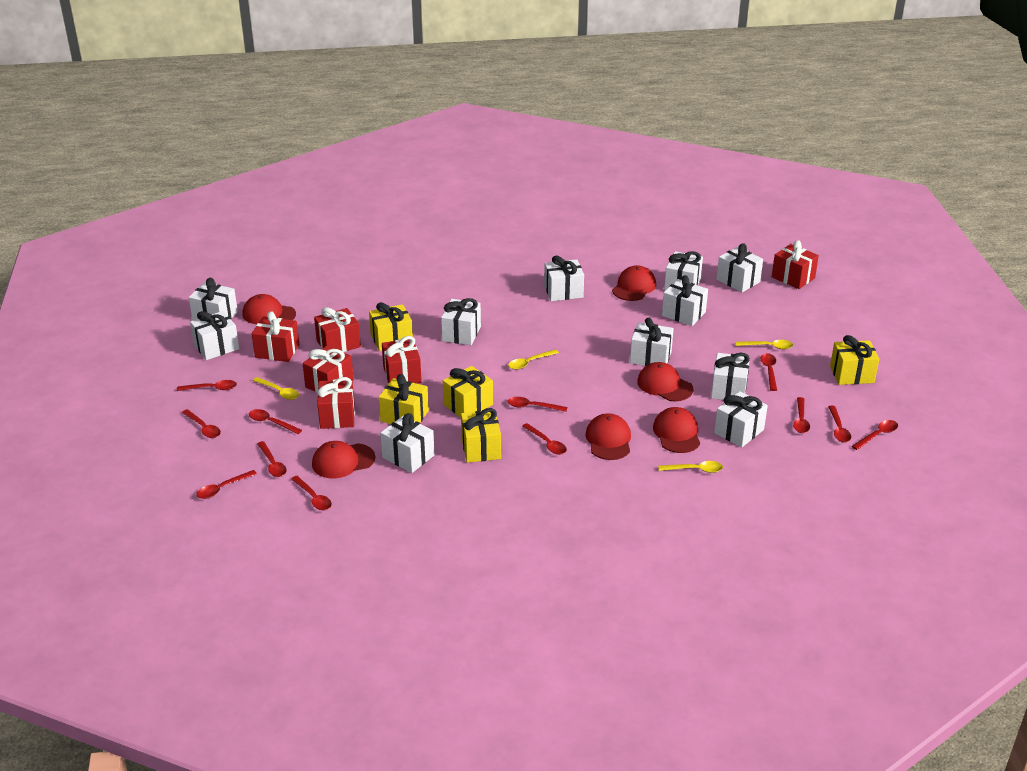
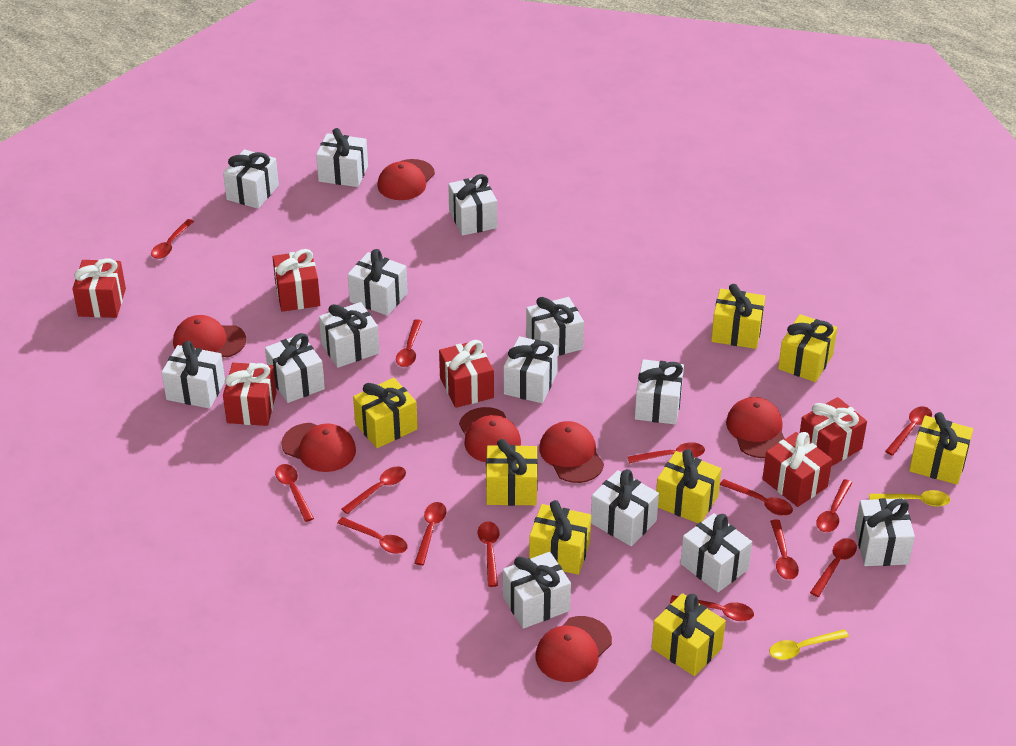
red cap: [242,294,296,324] [312,441,375,478] [586,413,631,460] [612,265,656,301] [637,362,693,401] [653,407,700,453] = 6 -> [173,315,246,357] [281,423,356,472] [377,159,435,200] [459,407,521,462] [536,616,612,682] [539,421,604,483] [726,397,785,458] = 7
red spoon: [177,380,237,391] [182,409,221,438] [196,470,257,499] [249,409,302,434] [257,441,287,477] [291,476,332,510] [508,397,567,412] [522,423,567,455] [761,353,777,391] [793,397,810,433] [828,406,851,443] [852,420,898,450] = 12 -> [151,219,194,259] [275,464,314,522] [338,517,408,554] [342,466,406,514] [396,319,422,367] [414,502,447,565] [477,521,500,587] [628,442,705,463] [670,595,754,621] [720,479,793,516] [770,519,799,580] [810,538,857,597] [816,479,852,532] [885,406,932,456] = 14
white gift: [189,278,238,320] [190,311,239,360] [380,413,434,473] [441,298,481,345] [544,255,584,301] [630,318,674,366] [662,275,708,326] [664,251,703,291] [711,353,750,400] [714,391,768,447] [717,243,763,292] = 11 -> [161,341,225,409] [223,149,279,209] [265,333,325,403] [316,128,368,187] [319,302,379,368] [348,249,408,316] [448,174,497,236] [503,552,571,629] [504,336,558,403] [526,297,584,356] [591,469,659,546] [635,359,684,425] [681,513,752,592] [855,498,915,566] = 14
yellow gift: [369,302,413,351] [379,374,429,424] [443,366,493,417] [461,408,501,463] [830,335,879,385] = 5 -> [353,378,418,448] [486,439,538,506] [529,500,591,575] [652,593,726,676] [656,449,721,523] [711,284,765,349] [778,314,837,382] [909,412,973,484] = 8
yellow spoon: [253,377,299,400] [508,349,559,370] [658,461,723,473] [736,340,793,349] = 4 -> [769,629,849,660] [869,490,950,507] = 2

